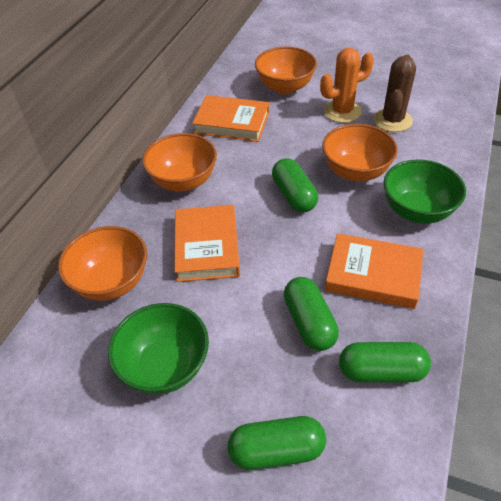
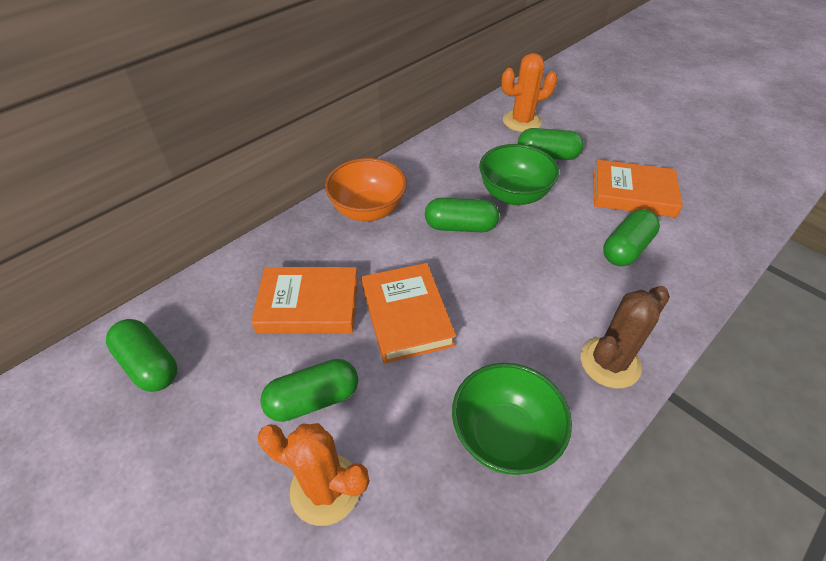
green capsule: [228,416,326,470] [272,158,318,212] [284,277,339,351] [339,342,431,382] = 4 -> [106,319,177,392] [260,359,358,422] [425,198,499,232] [518,128,584,160] [603,209,660,266] = 5
orange bowl: [58,226,147,301] [142,133,217,192] [255,46,317,94] [322,124,398,182] = 4 -> [325,158,407,221] = 1
orange cactus: [320,48,374,123] = 1 -> [257,423,369,526] [501,53,557,132] = 2

